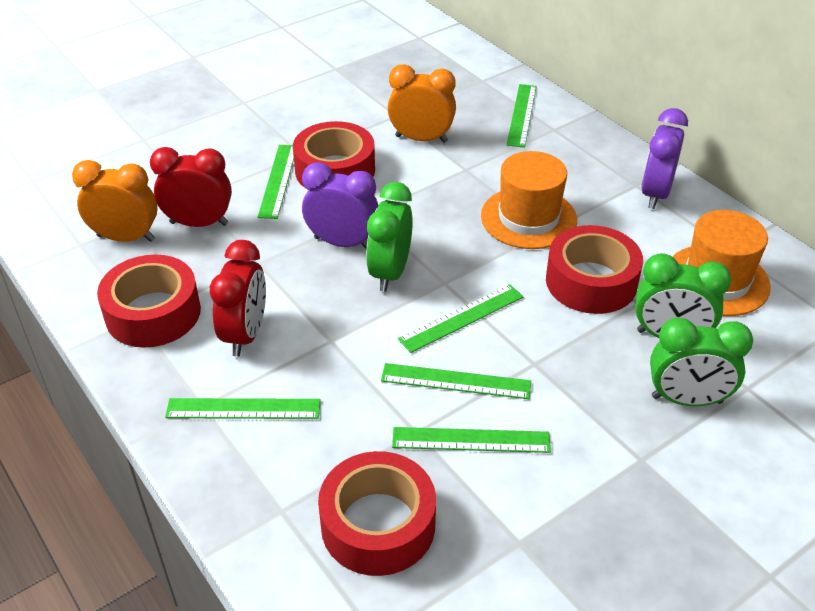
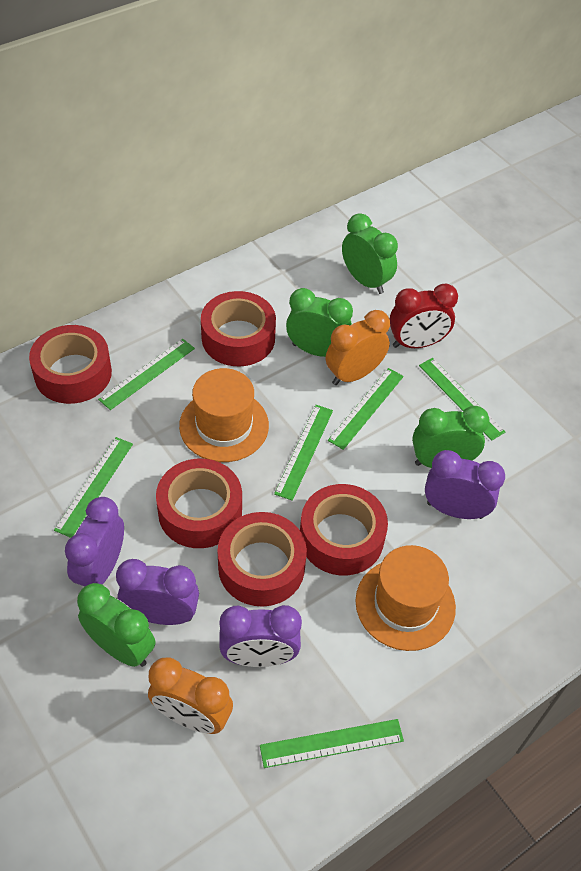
green clock: [366,182,413,292] [635,253,731,338] [650,318,753,406] = 3 -> [77,583,155,667] [286,288,353,357] [342,213,398,294] [412,406,490,468] = 4
purple clock: [302,162,378,250] [641,108,688,209] = 2 -> [65,497,124,586] [116,559,199,625] [219,605,302,667] [425,450,505,519] = 4
red clock: [150,147,232,227] [210,240,266,357] = 2 -> [390,283,458,348] = 1
red tape: [97,254,201,348] [293,121,375,190] [318,451,436,576] [546,225,643,314] = 4 -> [29,325,112,404] [156,459,242,548] [201,291,276,366] [218,512,307,607] [300,484,388,575] = 5

